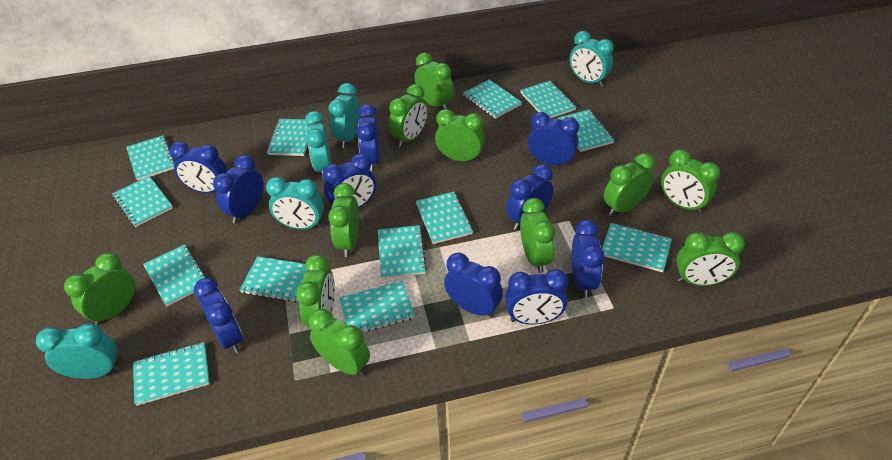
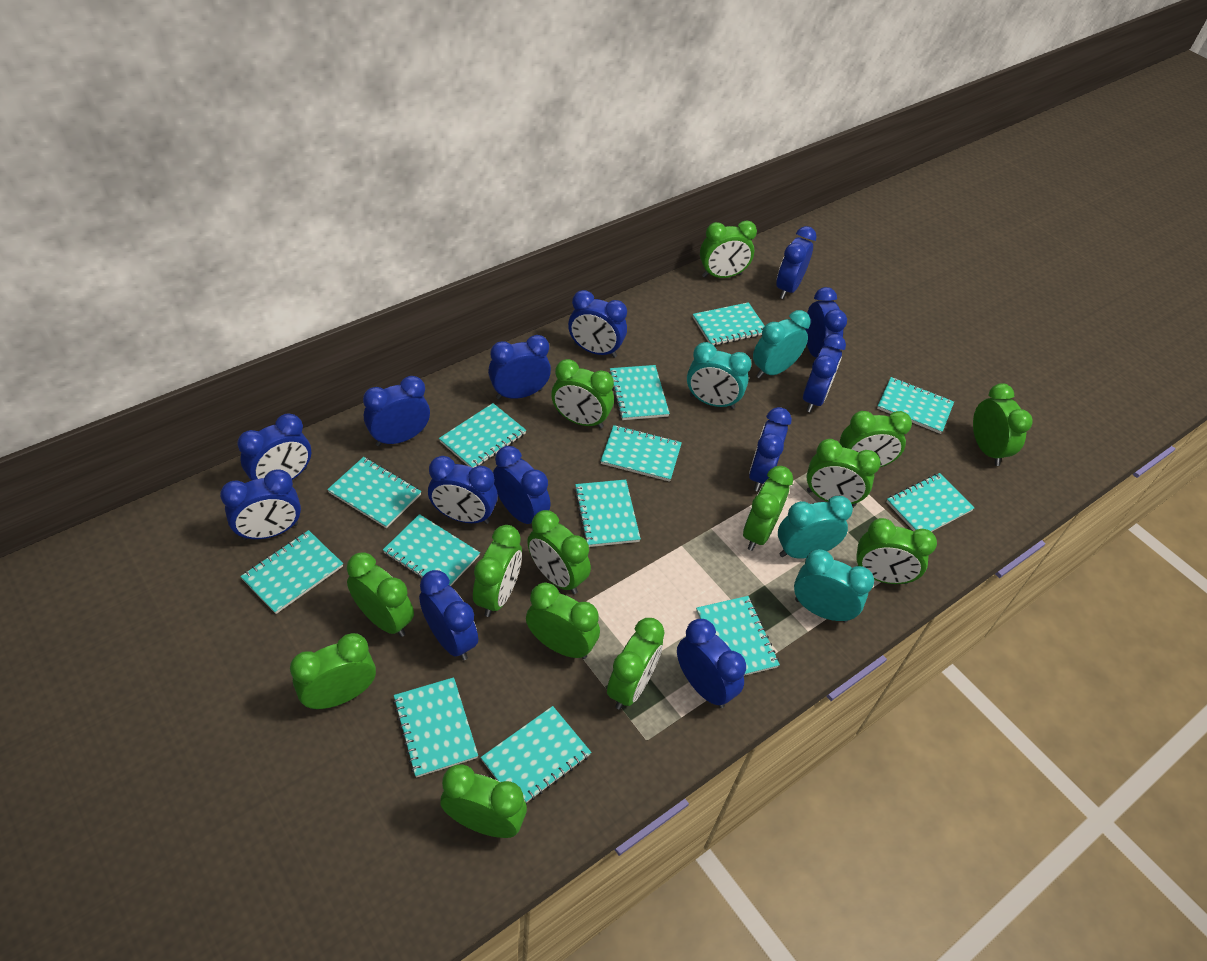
blue clock: [170,142,227,193] [194,278,243,353] [213,155,264,224] [323,153,376,208] [357,104,380,172] [444,253,503,318] [505,269,568,324] [506,164,554,230] [528,112,579,166] [572,220,604,298] = 10 -> [220,469,301,540] [237,413,311,481] [363,376,430,446] [419,570,478,660] [428,456,498,524] [488,335,551,400] [493,446,550,524] [568,290,627,358] [677,619,746,708] [749,407,792,491] [776,226,817,299] [803,334,846,413] [805,287,847,358] = 13
green clock: [64,253,136,326] [296,254,335,326] [309,309,370,377] [328,183,359,257] [389,84,428,147] [415,53,454,109] [435,109,485,162] [520,198,555,273] [604,153,655,216] [661,149,720,213] [676,232,745,286] = 11 -> [290,633,376,709] [347,552,414,637] [440,764,527,838] [473,525,522,617] [526,583,600,659] [527,510,591,594] [551,359,614,429] [607,618,665,710] [700,220,757,278] [743,466,793,551] [807,439,881,506] [840,411,912,468] [856,518,937,584] [973,383,1033,466] = 14
turquoise clock: [36,323,120,379] [266,177,324,229] [305,111,331,178] [329,83,360,148] [570,31,614,87] = 5 -> [687,342,752,409] [753,310,811,379] [778,496,853,559] [794,549,874,623] = 4

